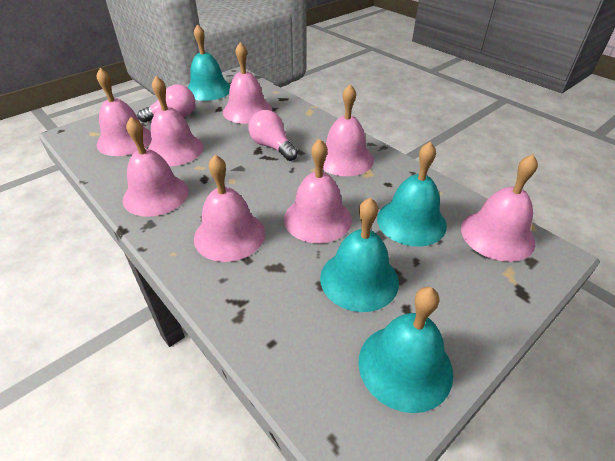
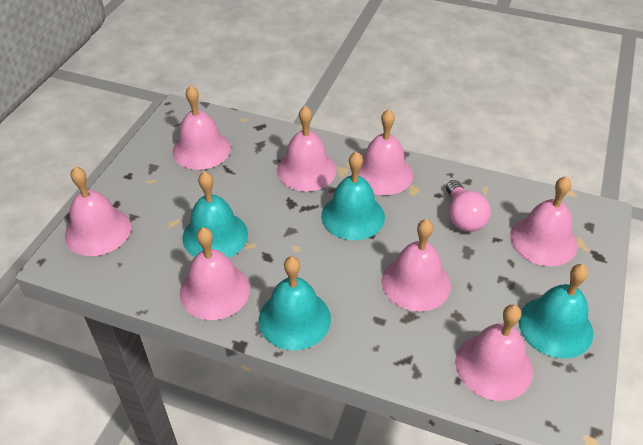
pink light bulb: [137,84,195,123] [249,110,298,161] = 2 -> [446,180,491,232] = 1

